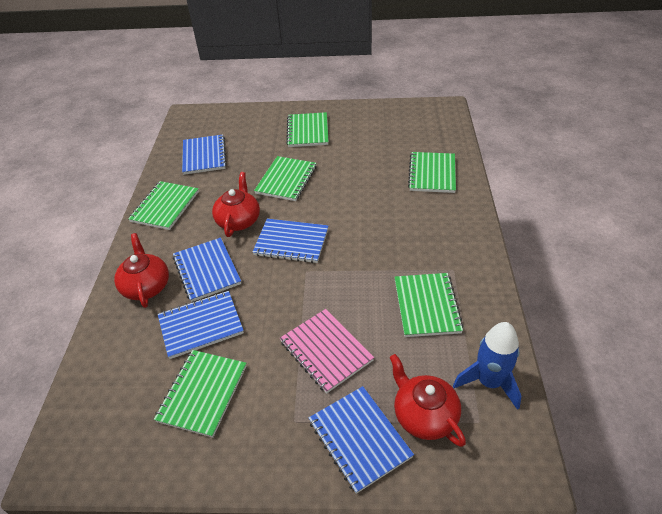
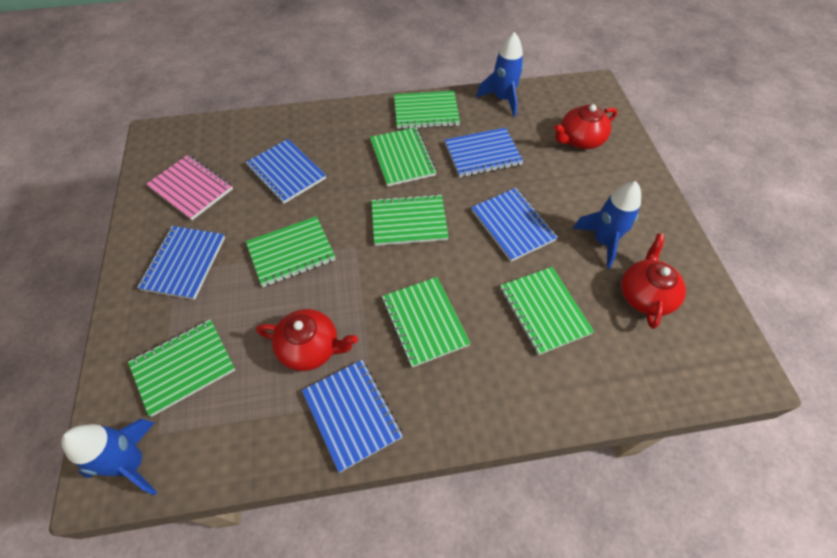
blue rocket: [453,322,521,410] = 1 -> [61,419,157,495] [476,32,524,117] [573,181,641,269] = 3
green notebook: [128,181,199,230] [154,350,247,438] [254,156,317,201] [286,112,329,147] [395,273,464,337] [408,152,456,193] = 6 -> [128,319,235,417] [246,216,336,287] [370,127,436,186] [371,194,449,246] [382,277,471,367] [394,91,460,129] [500,267,594,355] = 7

